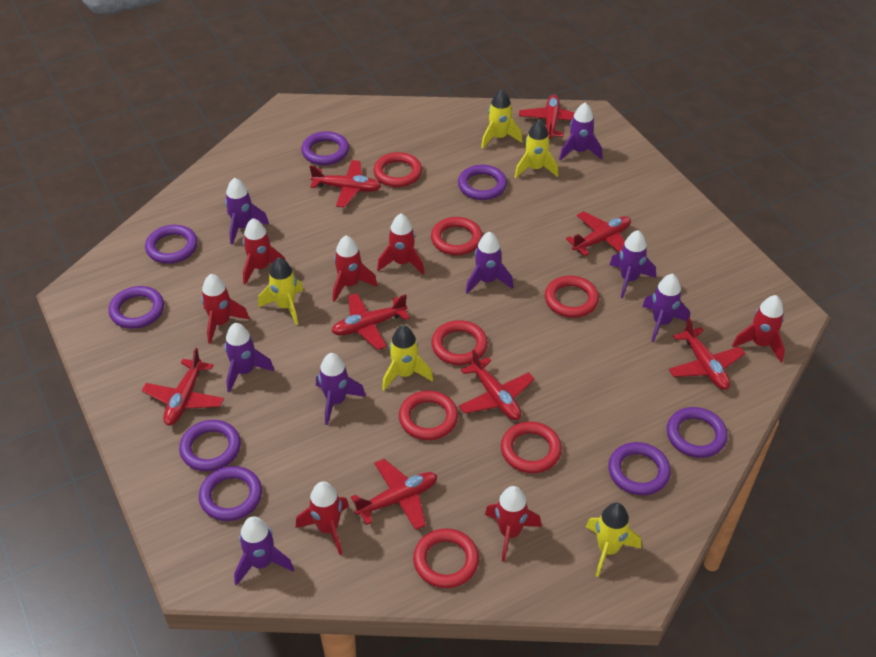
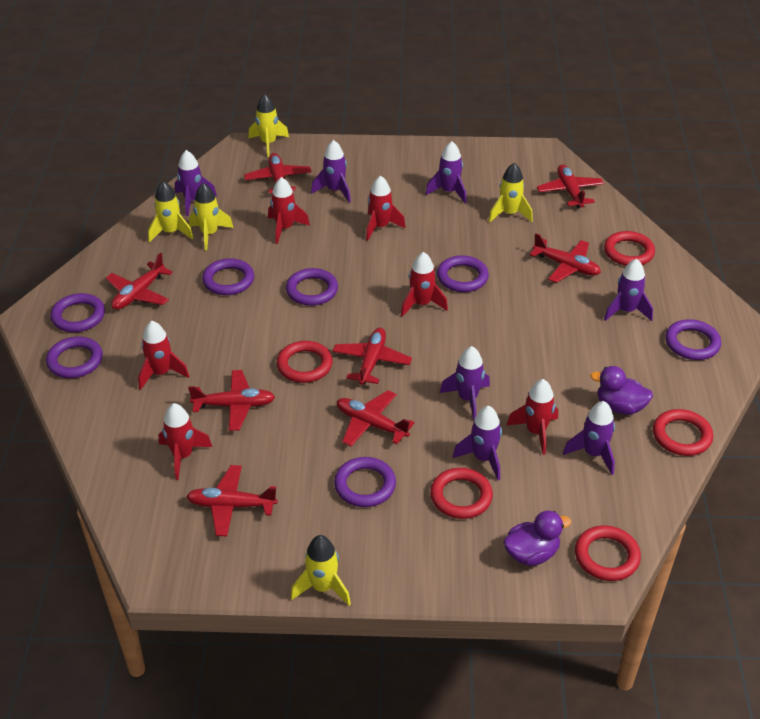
purple duck: none = 0 -> [503,510,571,566] [590,366,653,415] = 2
purple ring: [109,286,164,329] [145,225,198,264] [179,420,241,472] [199,466,262,521] [301,131,349,165] [458,165,507,200] [608,442,671,496] [667,407,728,458] = 8 -> [46,336,103,378] [50,293,105,332] [202,258,254,295] [286,268,338,306] [334,457,396,507] [437,255,489,292] [665,319,721,360] = 7
purple rocket: [224,323,274,393] [225,178,269,245] [234,516,294,586] [316,353,366,425] [466,231,514,294] [559,103,602,161] [610,230,656,298] [642,274,690,342] = 8 -> [175,150,217,216] [311,140,351,203] [425,141,467,204] [440,346,490,421] [453,406,502,480] [563,401,615,475] [604,259,653,321] = 7
red ring: [373,152,422,187] [399,391,458,440] [413,528,479,588] [431,217,483,255] [431,320,488,365] [501,421,562,473] [545,276,599,318] = 7 -> [277,341,333,383] [430,468,493,519] [575,525,641,581] [604,231,655,266] [653,409,713,456] = 5
red rocket: [201,274,249,344] [243,218,285,285] [296,481,349,555] [333,235,377,302] [377,214,425,275] [485,486,541,562] [732,295,785,362] = 7 -> [138,321,189,390] [158,403,212,480] [268,177,310,244] [366,175,406,241] [401,252,448,317] [507,379,558,455] = 6

